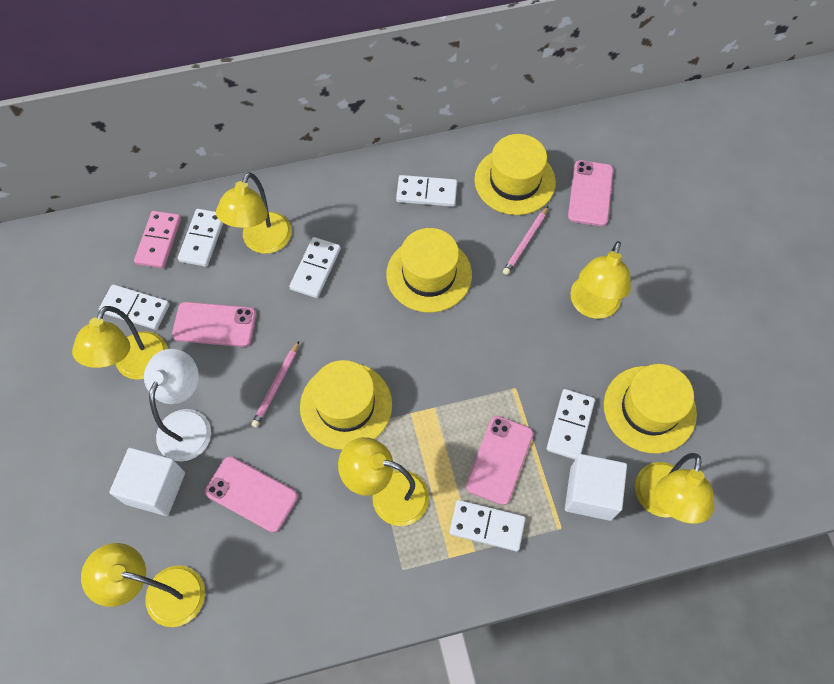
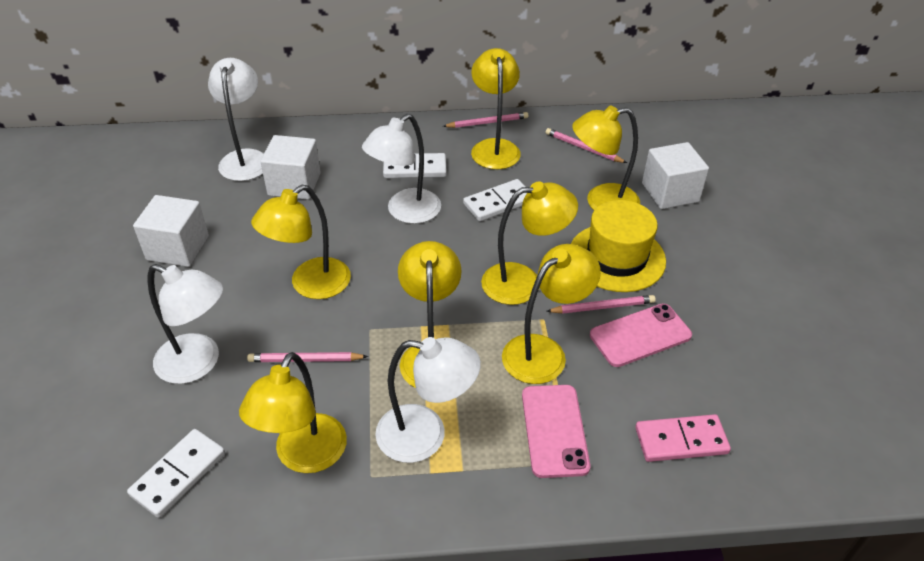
pink pencil: [251,341,299,428] [503,206,548,275] = 2 -> [247,352,368,362] [443,112,529,128] [545,128,627,163] [546,295,656,314] = 4
pink phone: [172,302,256,347] [205,457,298,533] [466,416,534,505] [568,160,613,226] = 4 -> [522,385,590,478] [590,304,692,367] = 2
white cube: [109,448,185,516] [565,454,627,521] = 2 -> [133,195,209,267] [260,135,321,199] [642,142,709,209] = 3
white domino: [99,284,170,330] [178,209,223,267] [289,237,341,298] [396,175,457,207] [449,500,526,551] [546,389,595,460] = 6 -> [127,429,225,518] [383,153,447,178] [463,179,527,221] = 3
white lamp: [144,349,211,462] = 1 -> [147,264,223,384] [208,58,264,181] [362,114,441,224] [375,337,481,463] = 4
yellow hat: [300,360,392,450] [386,228,472,313] [474,134,556,215] [604,364,697,454] = 4 -> [571,200,666,292] = 1
yellow lamp: [72,306,167,380] [81,543,205,627] [216,172,292,254] [338,437,429,526] [570,241,631,319] [635,453,714,524] = 6 -> [239,352,347,473] [251,184,351,299] [398,241,462,388] [471,48,521,169] [481,181,578,305] [502,244,601,384] [572,106,640,210] = 7

